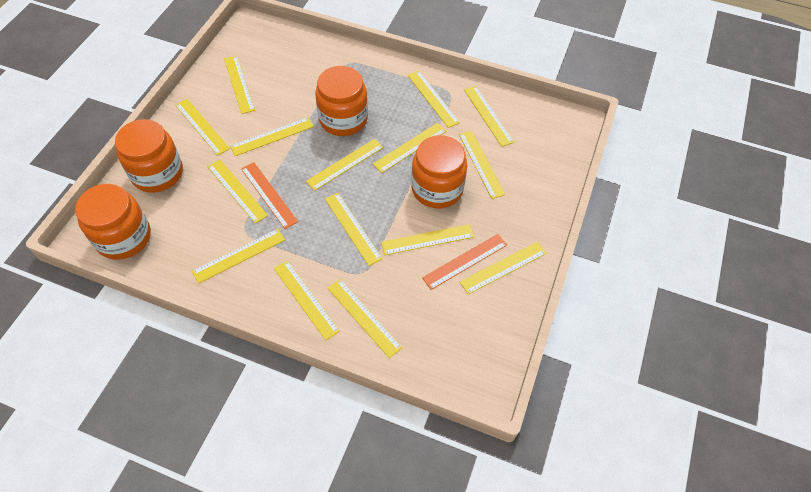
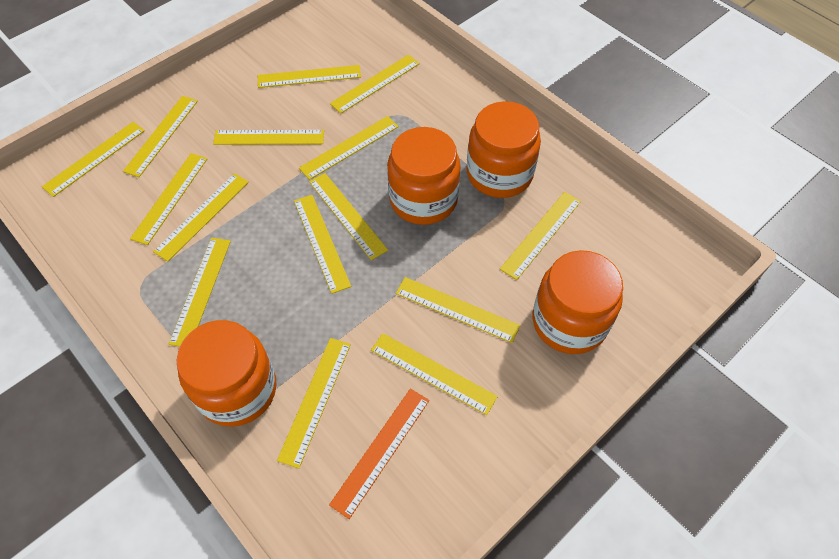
orange ruler: [241,162,298,229] [422,234,507,290] = 2 -> [329,388,430,519] = 1

